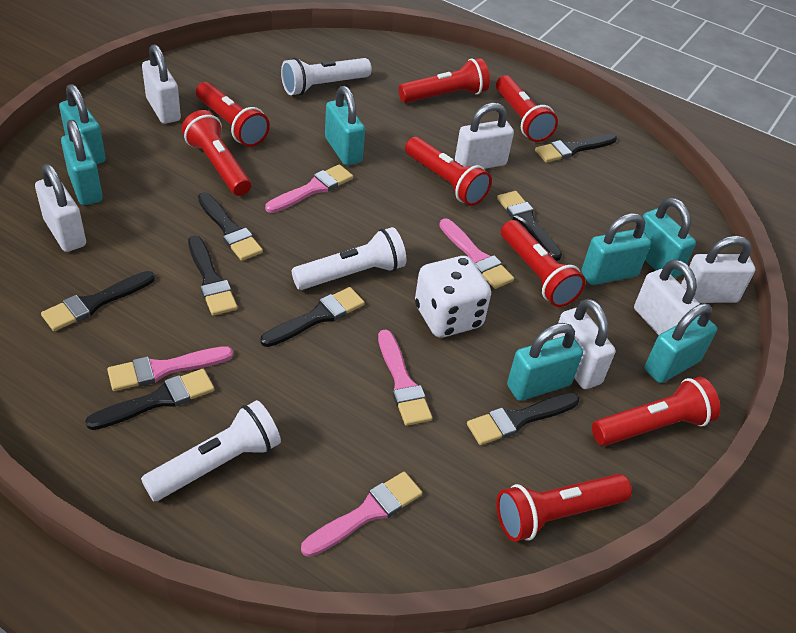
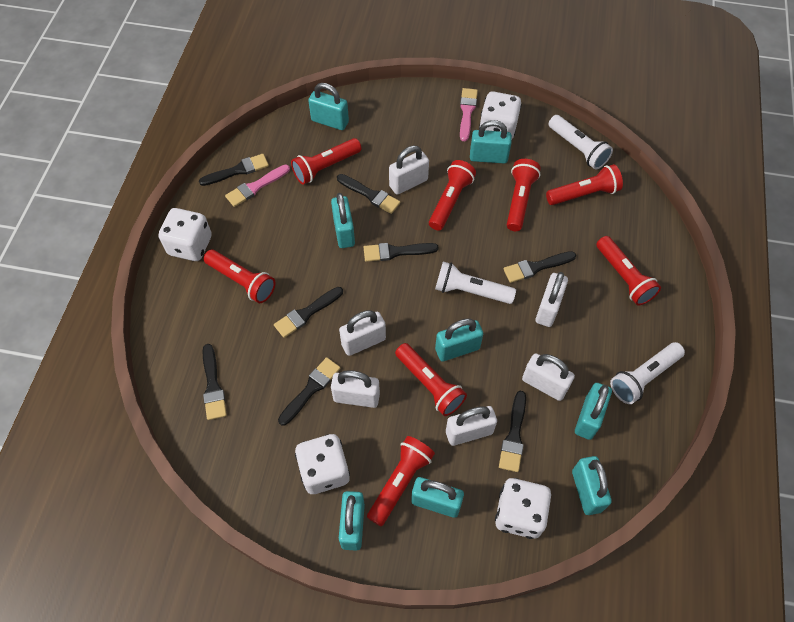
pink brush: [107,346,233,391] [265,164,353,213] [301,472,422,557] [378,330,432,426] [439,218,514,289] = 5 -> [225,164,290,207] [460,88,478,141] = 2
turquoise padlock: [59,84,106,164] [61,120,103,205] [325,86,365,166] [507,323,583,401] [581,213,651,285] [643,198,696,278] [644,303,717,383] = 7 -> [308,83,349,130] [331,193,355,248] [339,491,365,551] [411,477,464,518] [435,318,483,361] [470,120,512,163] [572,456,612,515] [575,383,612,440] = 8
white dice: [415,256,491,338] = 1 -> [158,208,212,261] [295,434,350,494] [479,91,522,139] [495,478,551,539] = 4

